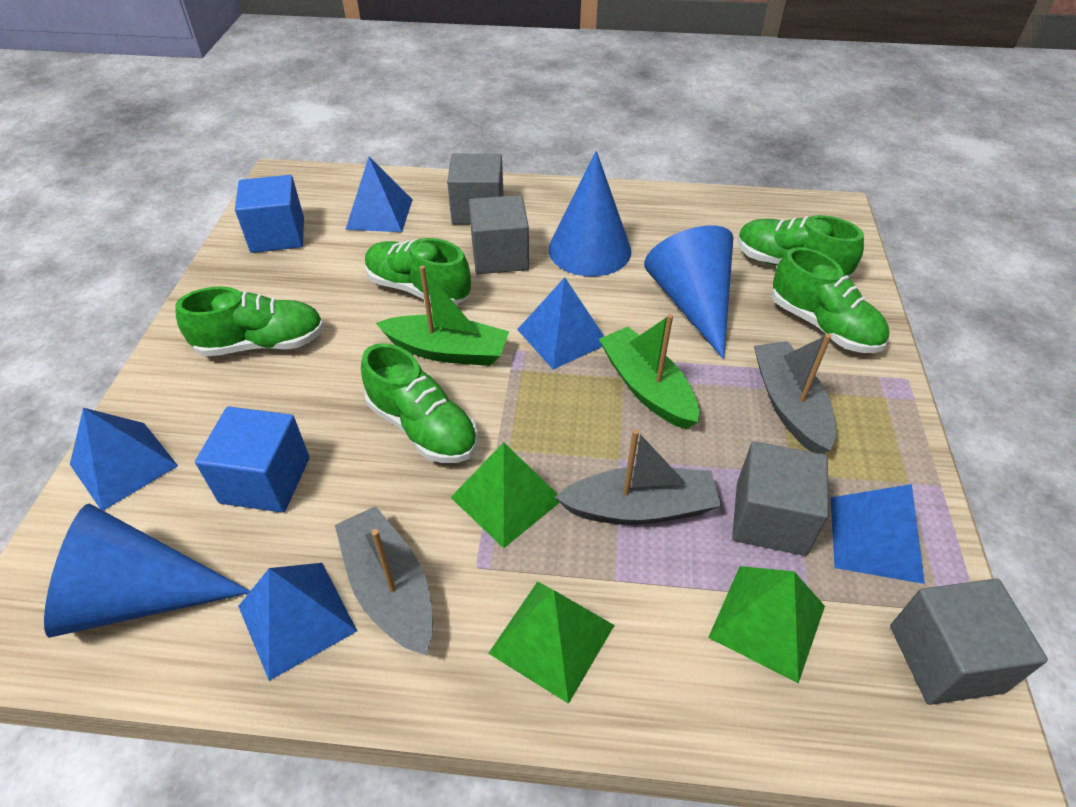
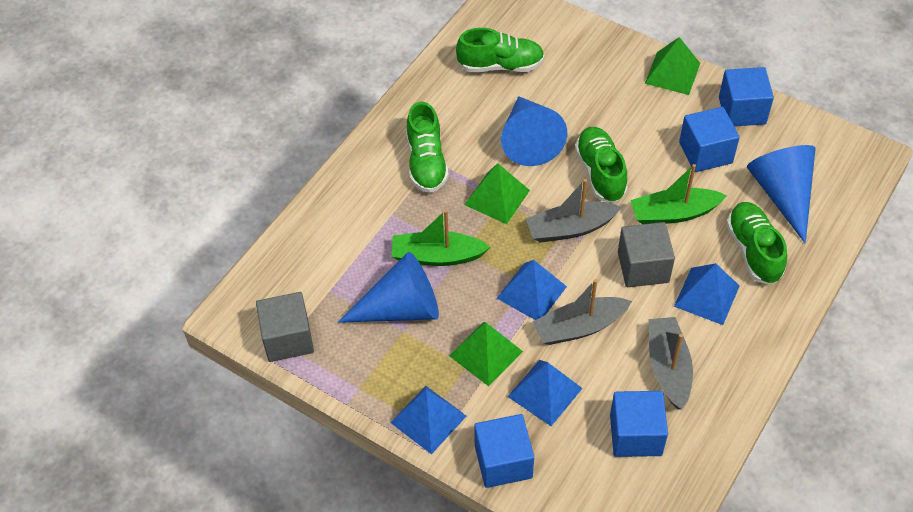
blue cube: [195,407,309,513] [235,175,304,253] = 2 -> [474,414,534,488] [610,391,668,457] [679,107,740,172] [719,67,774,126] = 4
blue pyramid: [70,408,178,511] [238,563,357,681] [345,157,413,232] [517,277,604,370] [830,484,925,584] = 5 -> [390,386,467,454] [497,260,567,320] [508,360,583,426] [674,263,740,325] = 4
green shoe: [176,286,324,356] [361,343,478,463] [365,238,471,305] [737,215,864,277] [772,247,889,353] = 5 -> [406,102,449,193] [456,28,545,72] [575,127,628,203] [726,202,787,285] = 4
grey cube: [447,154,504,225] [469,195,529,274] [732,441,829,556] [890,579,1048,705] = 4 -> [256,292,314,362] [618,222,675,287] = 2

